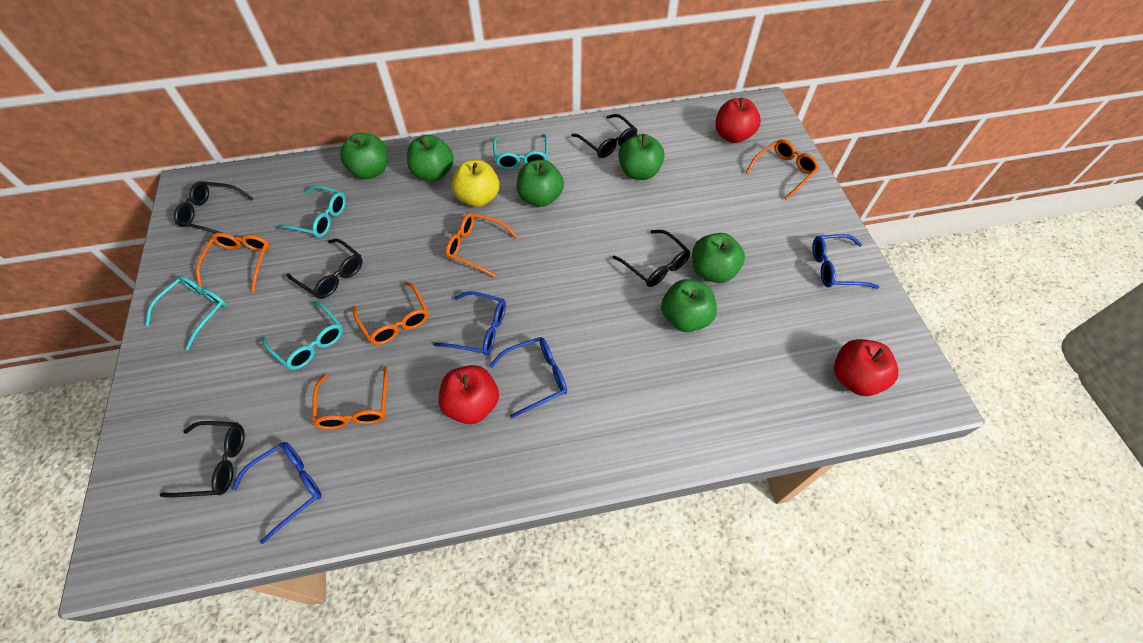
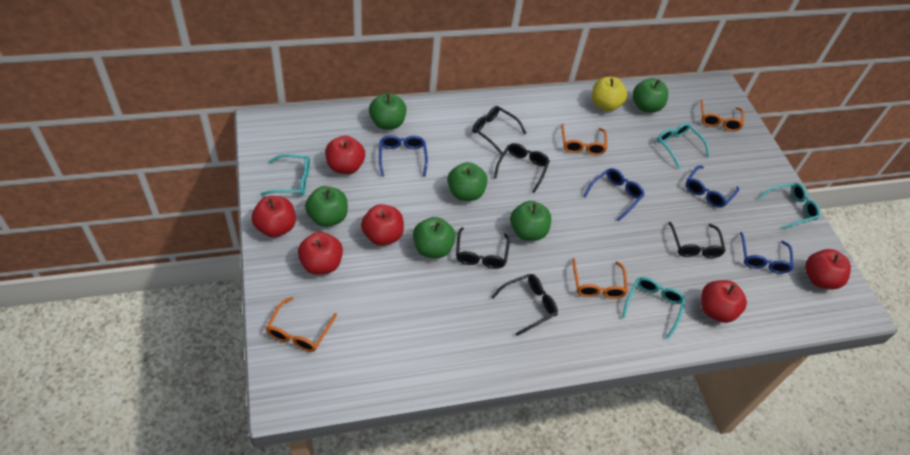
orange glasses: [196,233,270,291] [312,366,388,430] [353,282,429,345] [446,213,518,277] [745,139,819,200] = 5 -> [266,297,337,352] [561,124,607,155] [572,258,628,299] [700,100,744,132] = 4
red apple: [438,365,499,424] [715,97,761,143] [834,339,898,396] = 3 -> [252,196,296,237] [298,232,343,275] [325,136,365,174] [361,204,404,246] [701,280,747,323] [805,249,851,290] = 6

